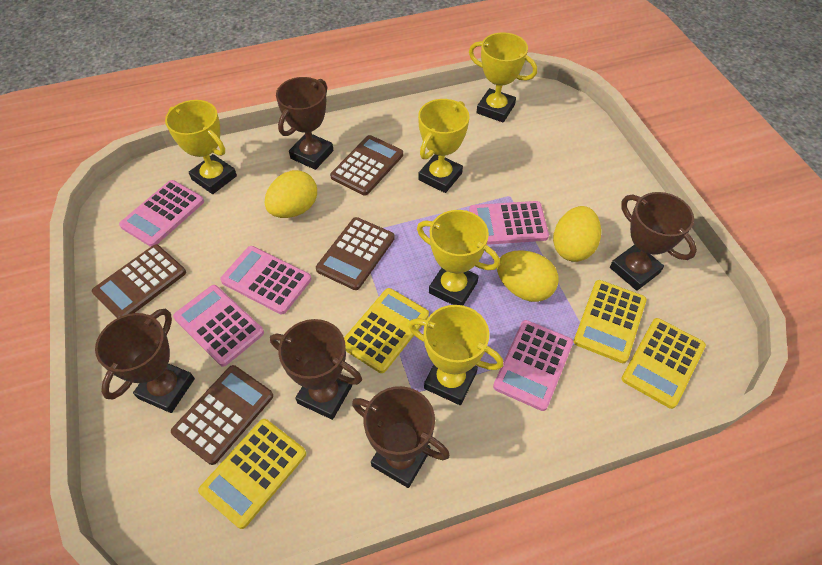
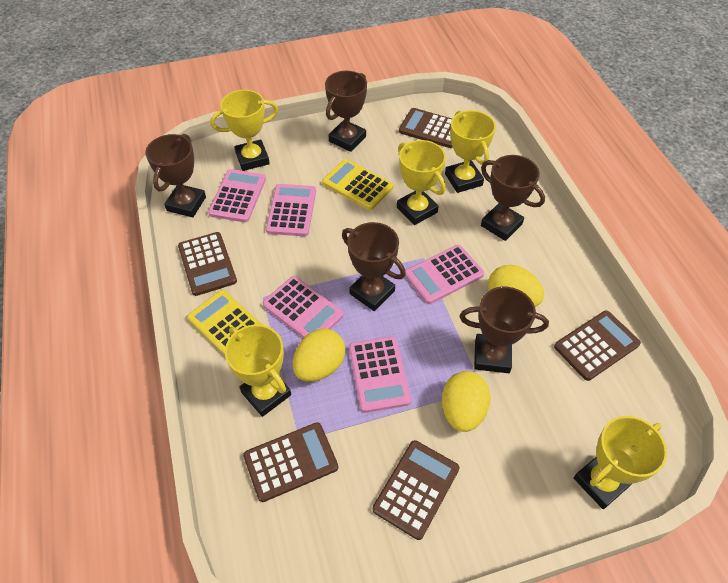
brown calculator: [92,244,186,318] [171,365,273,465] [316,217,395,290] [330,135,403,195] = 4 -> [178,232,237,296] [243,422,338,502] [373,440,459,540] [399,108,453,148] [554,311,641,381] = 5
yellow calculator: [198,419,306,529] [344,288,429,373] [574,280,647,363] [622,318,706,409] = 4 -> [187,290,263,356] [322,159,393,210] = 2

